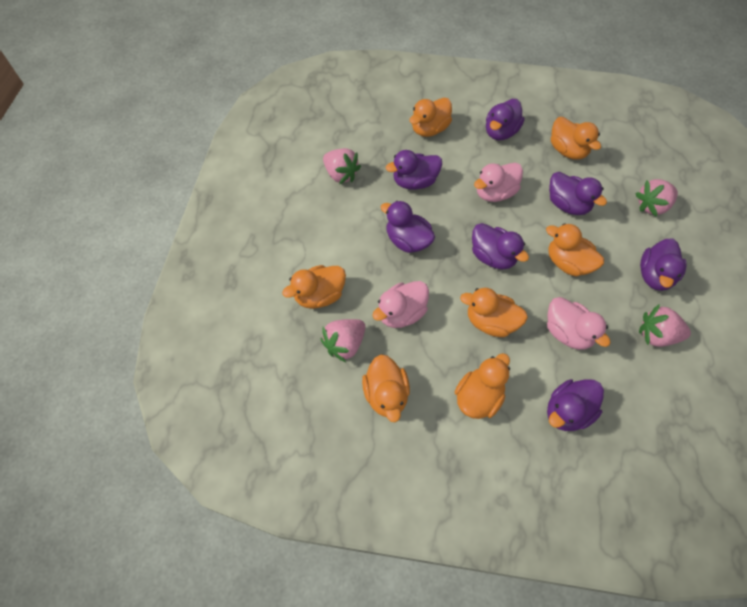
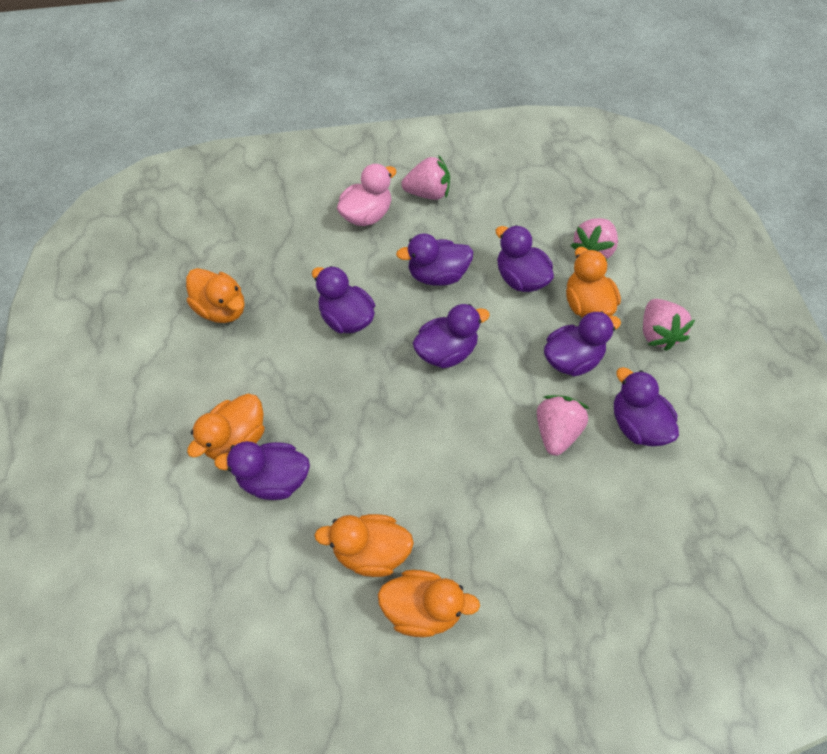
orange duck: [282,265,346,309] [362,354,410,422] [409,98,452,137] [455,353,510,419] [460,288,528,337] [546,223,604,276] [551,117,601,160] = 7 -> [186,268,245,323] [187,394,264,460] [314,514,414,577] [378,570,480,637] [566,247,621,318] = 5
pink duck: [372,281,429,328] [474,163,523,202] [547,297,611,350] = 3 -> [337,164,397,226] = 1

